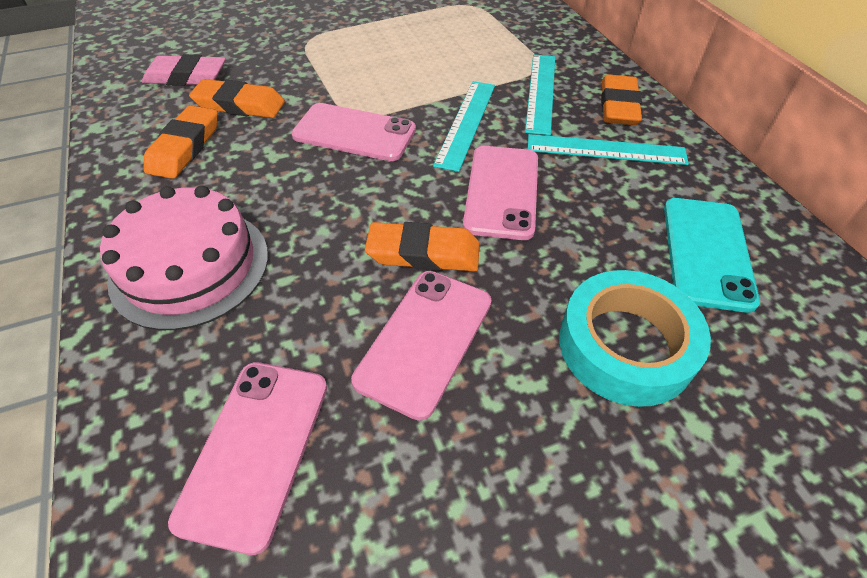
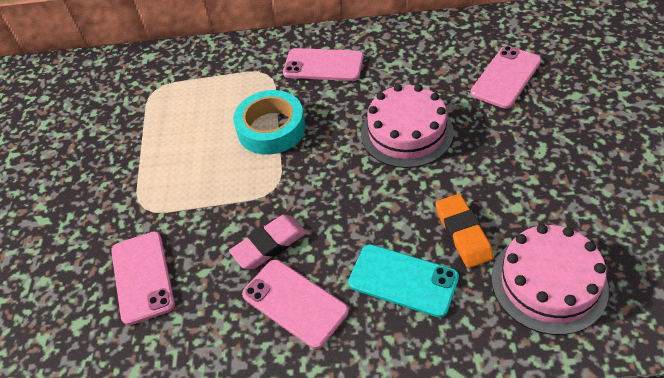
orange eraser: [144,105,218,179] [189,79,285,118] [365,222,480,272] [601,74,642,125] = 4 -> [435,194,494,268] = 1
pink cake: [100,185,268,330] = 1 -> [361,84,454,168] [491,224,609,335] = 2
turquoise ruler: [433,81,495,172] [525,54,555,135] [528,134,689,165] = 3 -> none = 0

